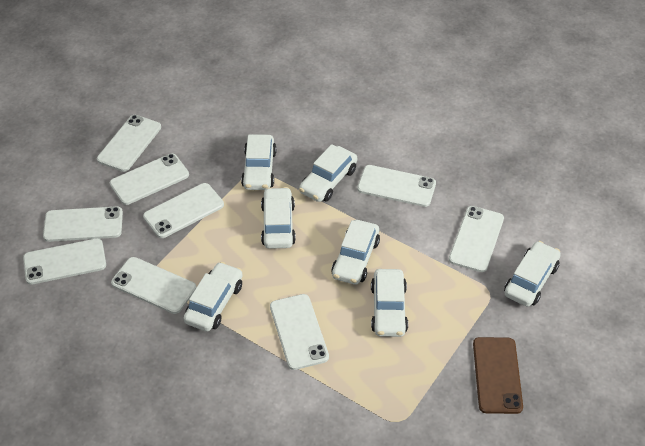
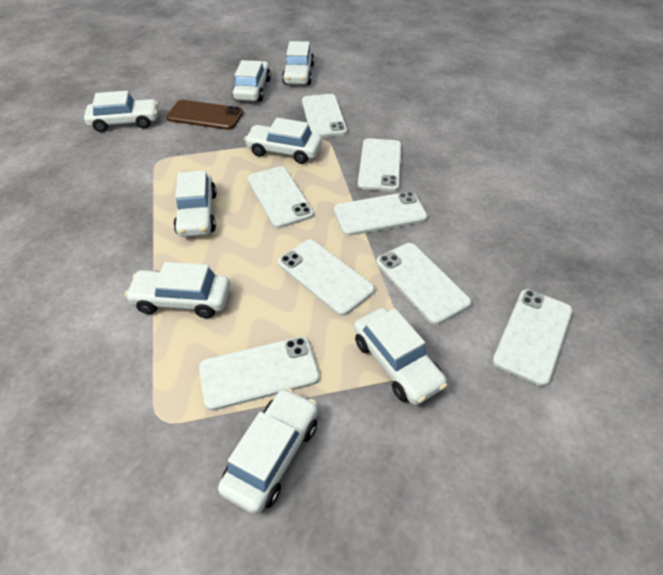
white car: [184,262,243,331] [241,134,277,190] [261,187,296,249] [299,144,357,202] [331,220,380,285] [371,269,408,337] [504,241,561,307] = 7 -> [84,91,158,132] [125,262,230,318] [174,170,217,237] [218,388,318,514] [232,60,271,101] [244,118,322,164] [282,41,314,85] [354,308,447,405] = 8
white phone: [23,238,106,285] [43,206,123,242] [97,115,161,172] [110,154,189,205] [111,257,196,314] [143,183,224,238] [270,294,329,370] [357,165,436,207] [449,206,504,272] = 9 -> [199,336,319,411] [248,166,314,228] [278,239,375,316] [302,94,347,137] [334,191,428,236] [358,138,401,192] [376,243,471,325] [493,289,573,386] = 8

